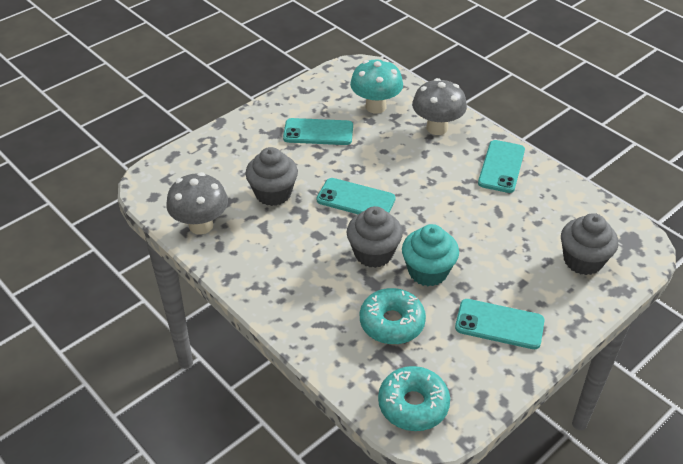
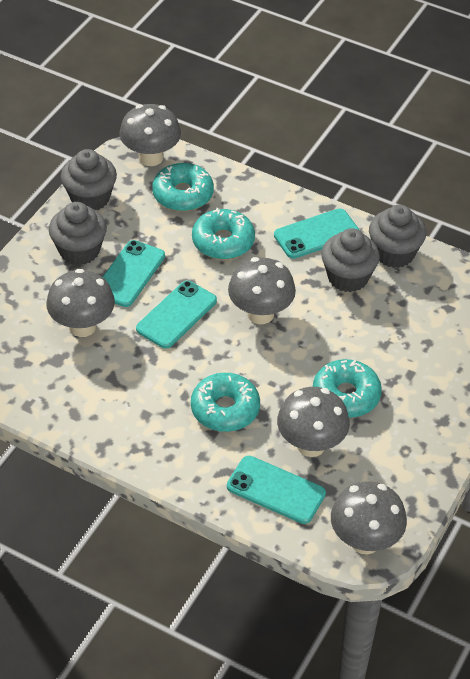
grey cupcake: [245,147,298,206] [347,206,403,268] [561,213,618,275] = 3 -> [49,202,107,265] [61,149,117,210] [321,228,380,292] [369,205,426,268] = 4
grey mushroom: [166,172,228,234] [412,78,467,135] = 2 -> [46,269,115,337] [119,104,181,166] [228,257,296,324] [277,387,350,457] [331,481,407,554] = 5
turquoise cupcake: [402,224,459,286] = 1 -> none = 0
turquoise donut: [360,288,426,344] [378,366,450,431] = 2 -> [152,163,214,211] [191,373,260,432] [192,208,255,260] [313,359,382,418] = 4
turquoise mushroom: [350,59,403,114] = 1 -> none = 0

